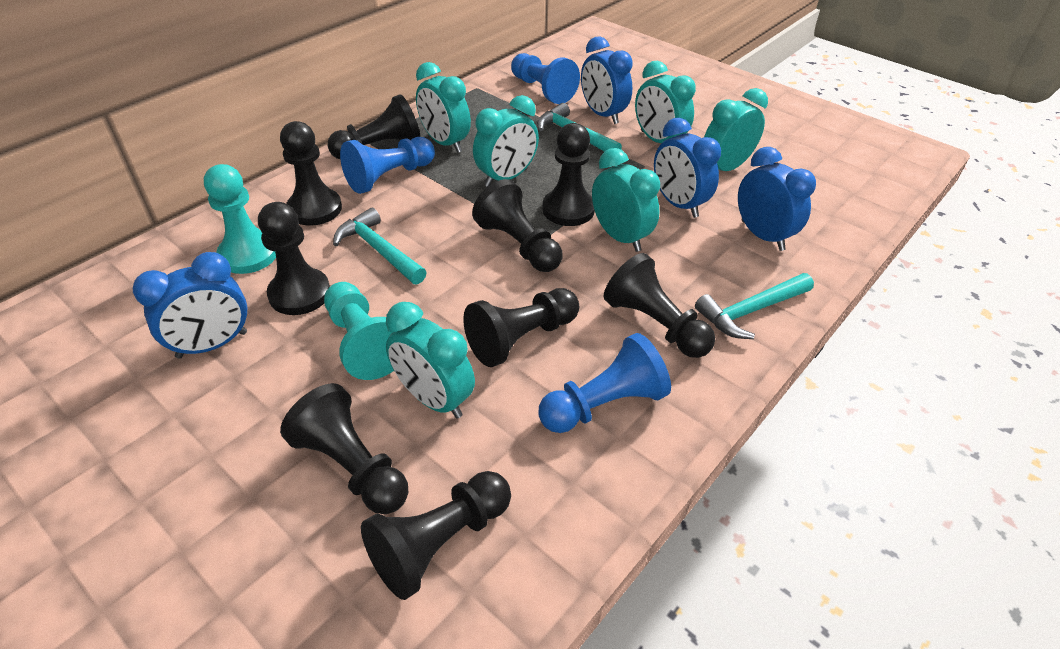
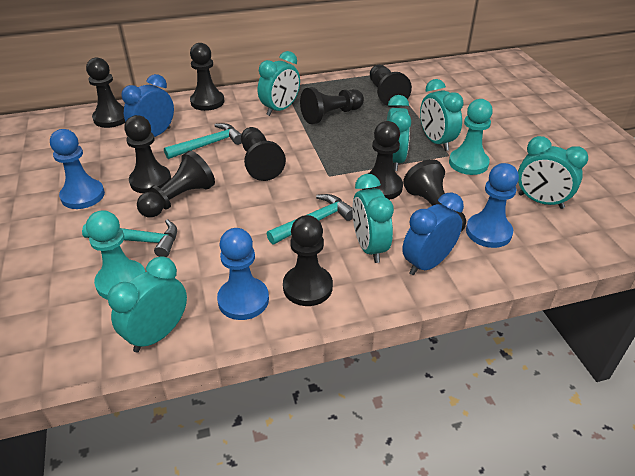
black pawn: [258,202,330,315] [280,121,342,226] [280,383,408,514] [328,94,420,159] [361,471,511,600] [463,288,579,367] [472,179,563,272] [542,123,595,226] [604,253,715,358] = 9 -> [86,58,125,128] [124,115,171,194] [137,151,215,218] [190,43,224,111] [241,127,286,181] [283,215,333,306] [300,87,364,124] [362,121,403,200] [370,65,412,107] [403,159,466,232] = 10
blue clock: [133,252,247,359] [581,36,633,124] [654,118,721,218] [738,147,816,251] = 4 -> [121,74,174,137] [402,192,464,275] = 2

